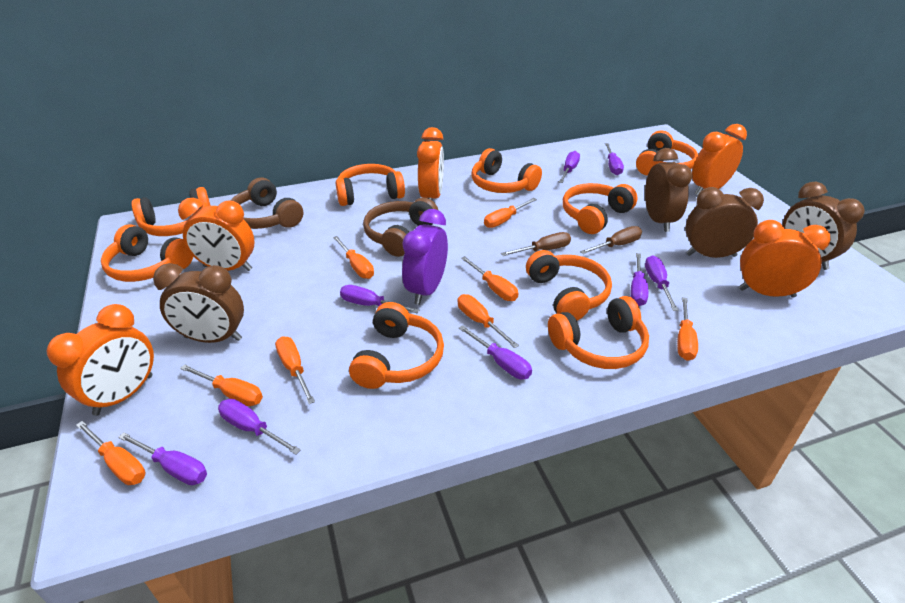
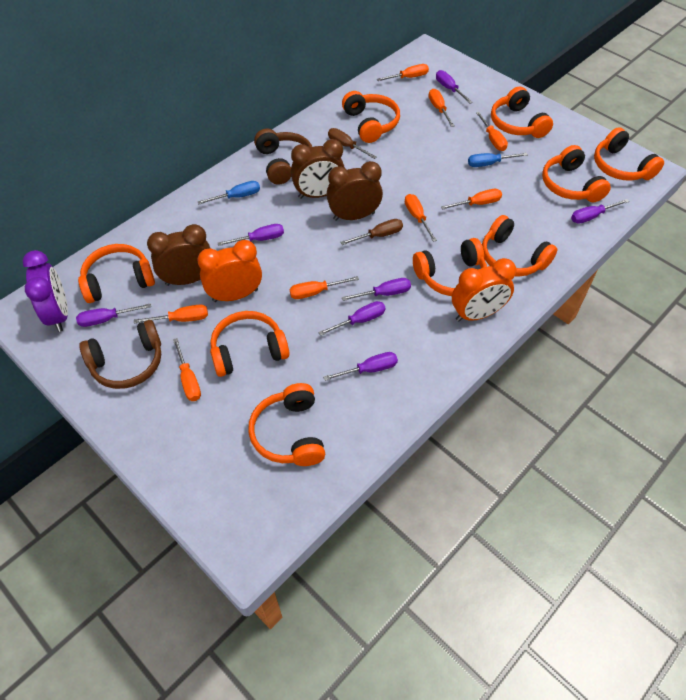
blue screwdriver: none = 0 -> [198,181,260,204] [468,153,528,167] = 2
brown clock: [153,263,244,343] [645,148,692,232] [686,187,764,258] [782,182,865,270] = 4 -> [147,224,210,286] [291,139,345,199] [327,161,383,221] = 3
orange clock: [46,304,154,416] [178,198,254,271] [417,127,444,200] [692,124,747,195] [739,220,831,298] = 5 -> [197,240,262,302] [452,258,516,322] = 2
purple screwdriver: [118,432,207,485] [218,399,301,455] [340,285,419,313] [459,325,532,379] [559,151,580,183] [605,143,624,175] [630,253,648,306] [645,256,679,311] = 8 -> [76,303,151,327] [218,224,284,246] [318,301,385,336] [323,352,398,381] [342,278,411,301] [436,70,473,104] [571,199,629,223] = 7

